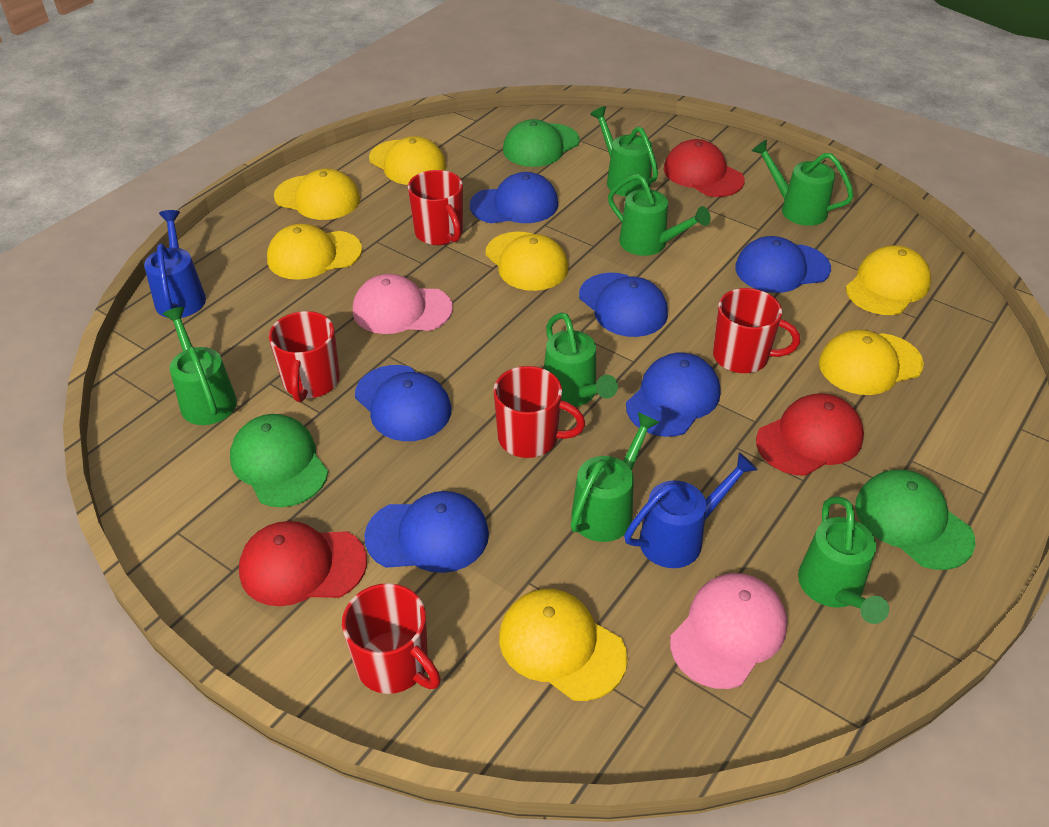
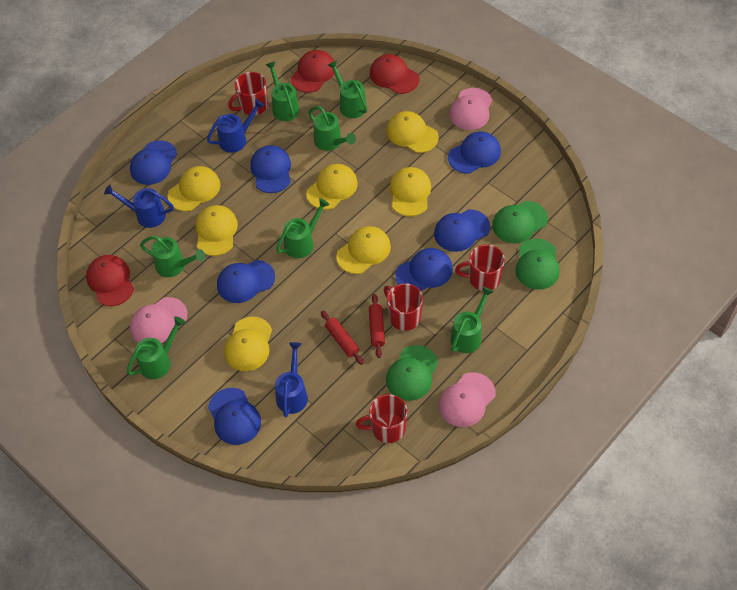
blue cap: [355,365,451,441] [364,491,489,573] [470,172,559,223] [579,273,668,337] [626,353,720,437] [735,236,831,293] = 6 -> [130,140,177,185] [208,388,261,445] [217,260,275,303] [250,145,291,193] [395,248,453,291] [434,209,490,252] [448,131,501,174] = 7
blue watering can: [144,210,206,318] [624,452,758,568] = 2 -> [104,184,174,228] [207,99,264,153] [275,342,308,417] = 3
pink cap: [353,274,453,334] [670,573,787,689] = 2 -> [130,297,187,343] [439,372,496,427] [449,88,492,130] = 3
red mug: [269,311,340,402] [342,583,441,694] [408,170,463,245] [493,366,585,458] [713,288,800,373] = 5 -> [228,72,268,115] [356,394,408,443] [384,283,423,331] [455,244,505,291] = 4
red rolling pin: none = 0 -> [321,311,364,365] [369,294,385,358] = 2

